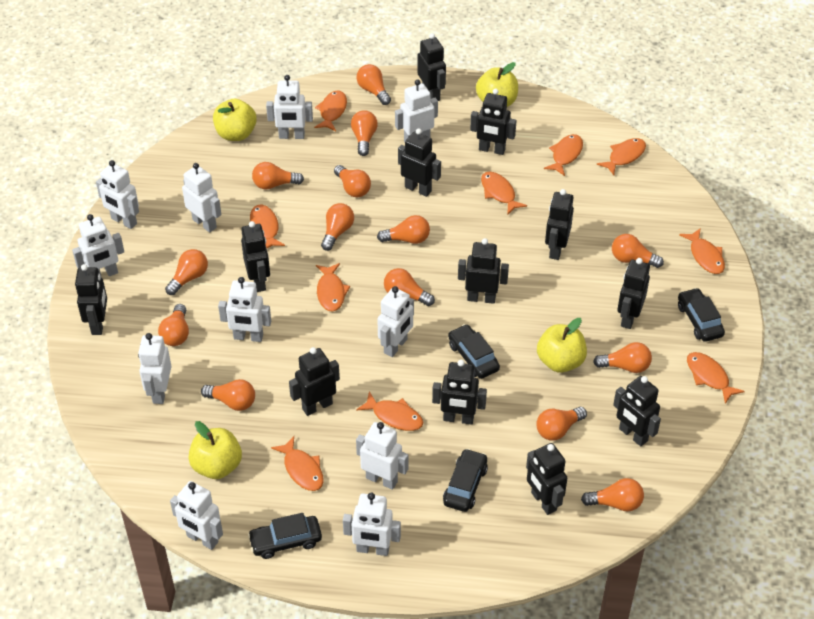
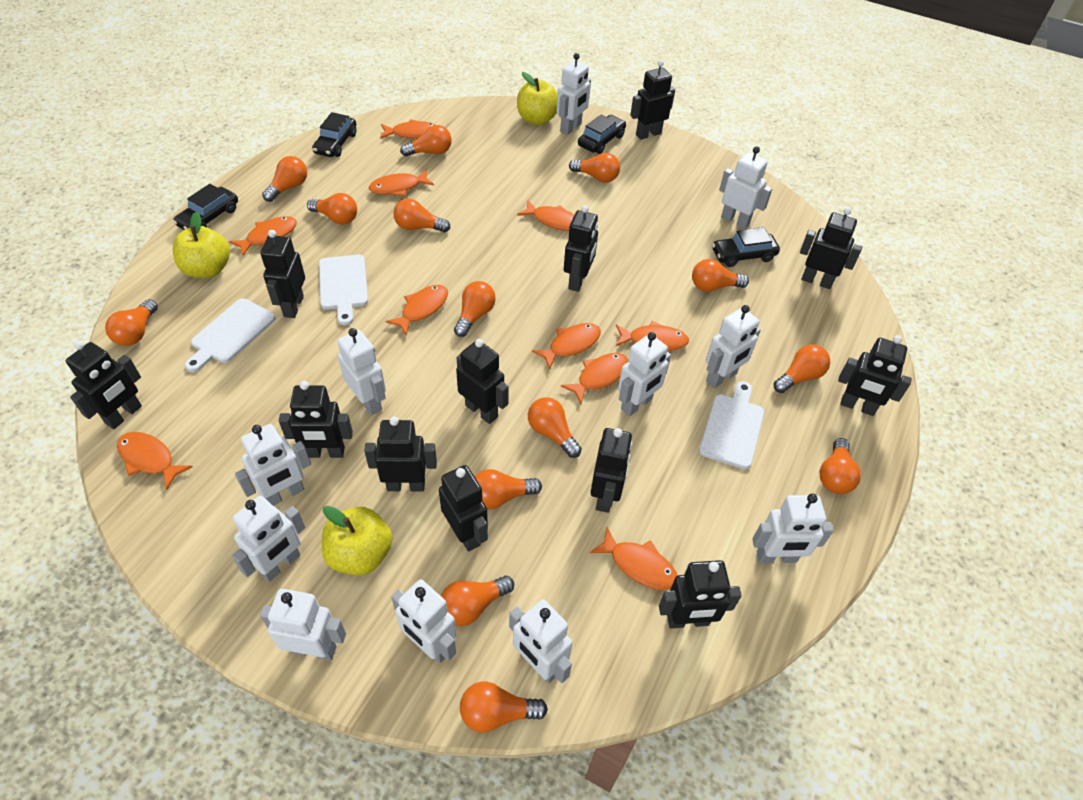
white cutting board: none = 0 -> [185,298,275,372] [319,255,368,325] [699,381,764,469] = 3
yellow apple: [188,421,242,479] [213,99,257,141] [476,62,518,107] [537,318,587,373] = 4 -> [173,212,230,278] [322,506,392,575] [517,72,558,125] = 3

